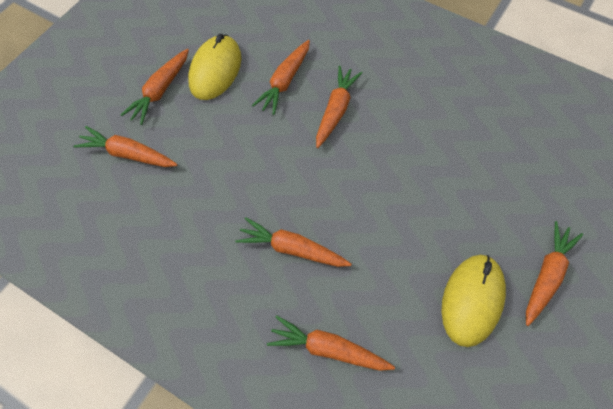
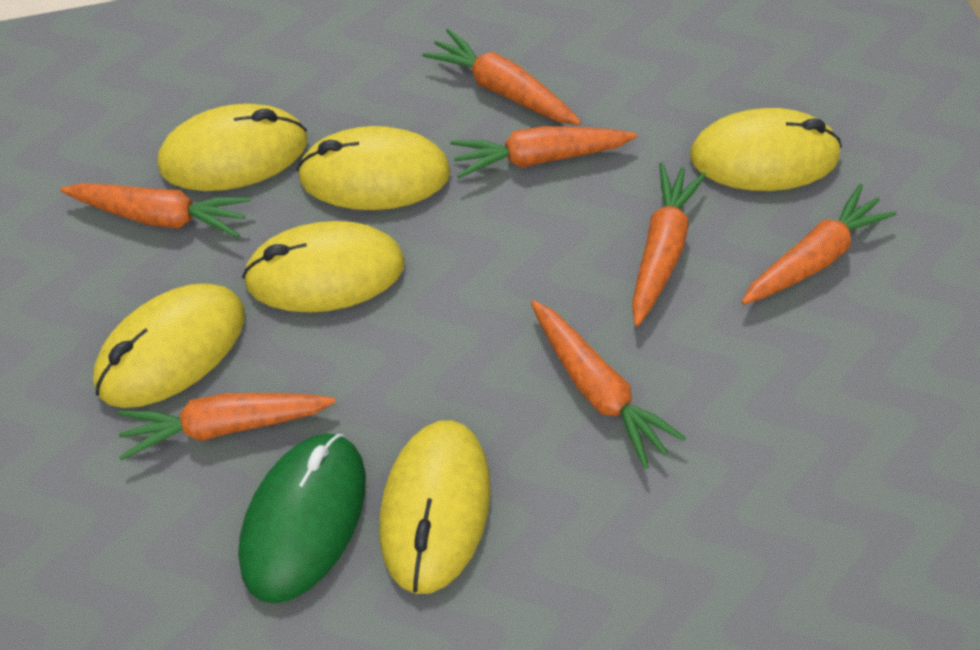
green mouse: none = 0 -> [238,433,366,603] = 1
yellow mouse: [188,34,241,100] [441,255,506,347] = 2 -> [93,284,245,408] [158,104,307,191] [242,221,405,312] [297,126,451,210] [379,420,490,594] [690,108,842,191] = 6

